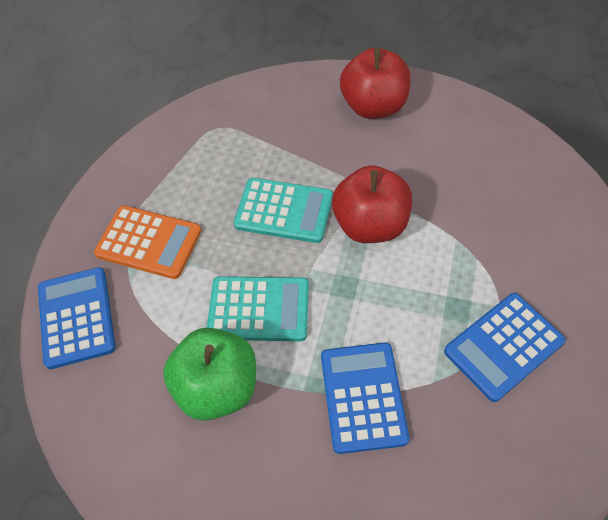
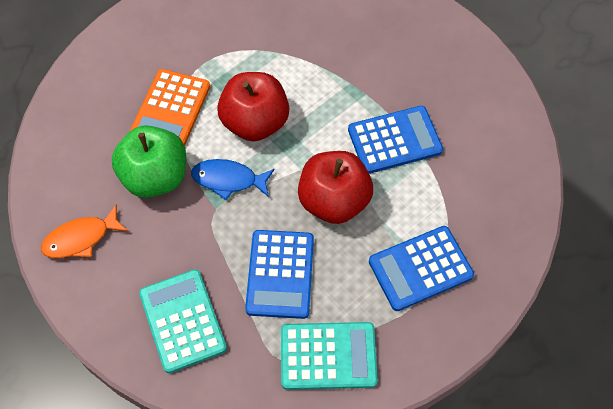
blue fish: none = 0 -> [191,159,274,200] = 1
orange fish: none = 0 -> [41,205,128,258] = 1

